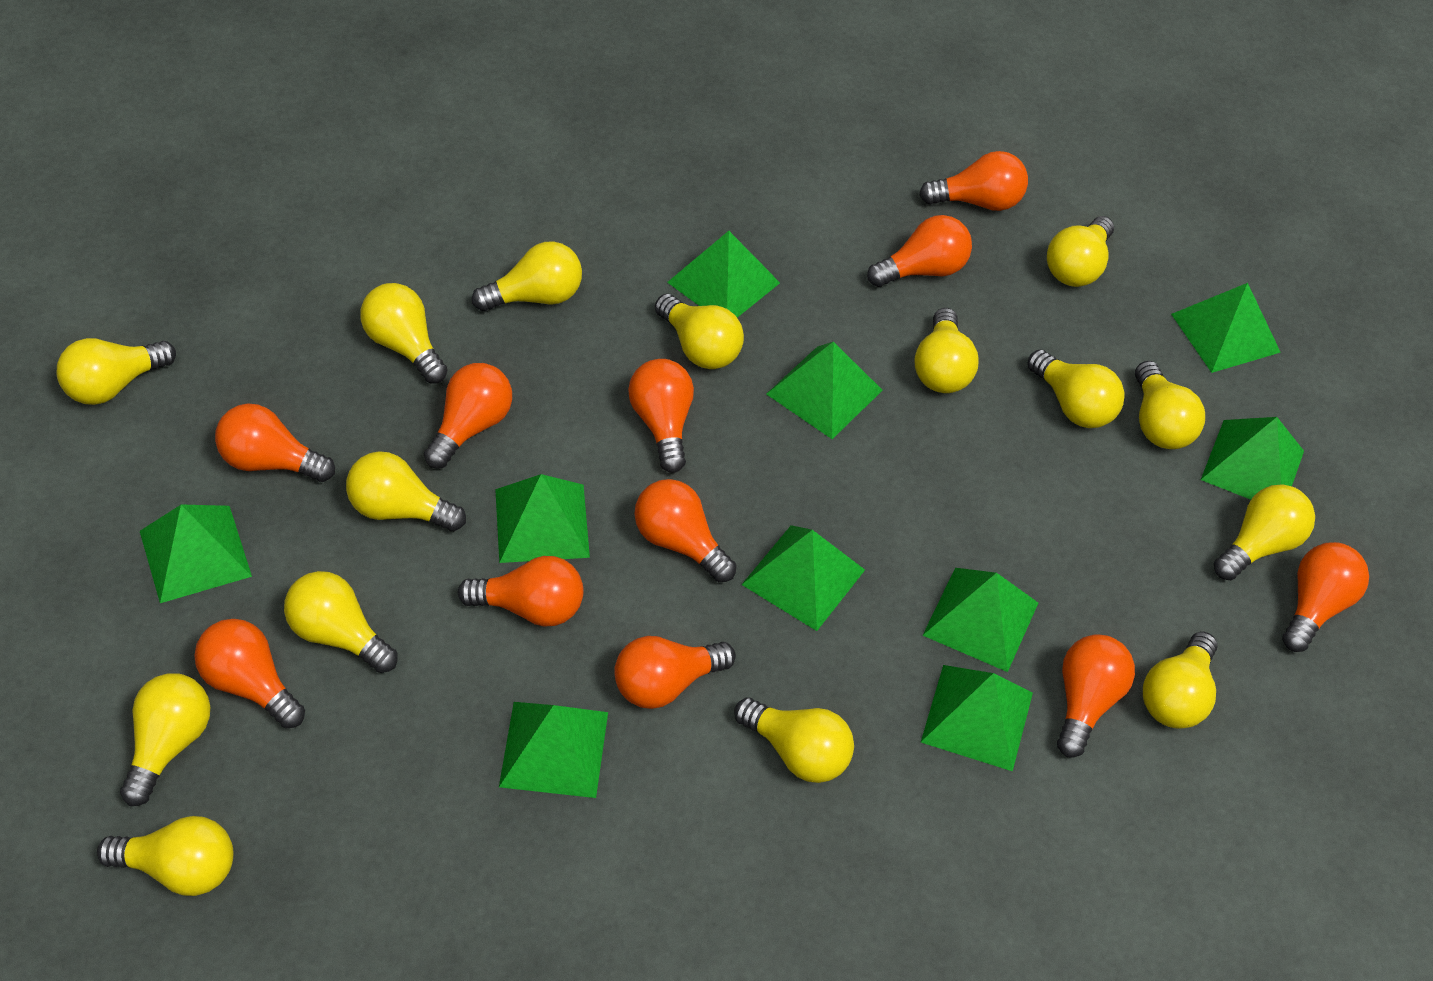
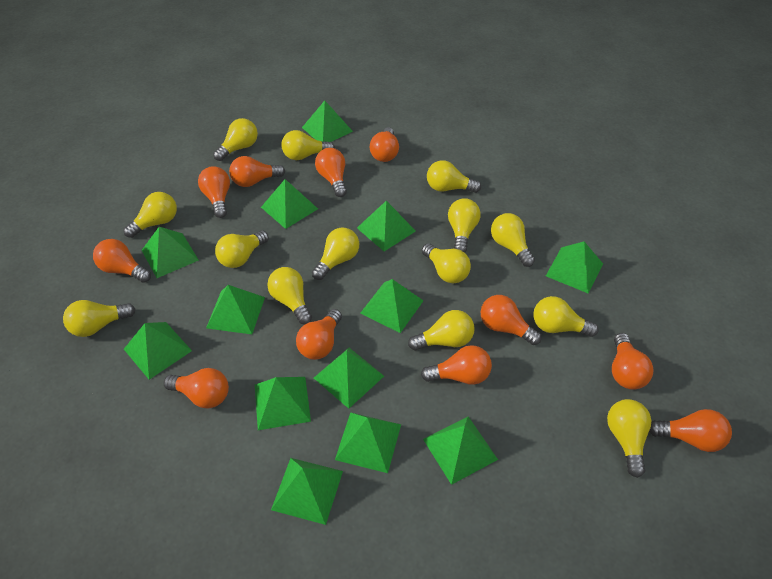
green pyramid: [140,505,252,603] [495,474,590,563] [499,702,608,798] [667,231,780,318] [742,525,865,631] [766,342,883,439] [921,665,1033,771] [923,568,1038,672] [1171,283,1281,373] [1201,417,1304,500] = 10 -> [124,322,192,380] [142,227,199,278] [206,285,265,334] [255,377,311,430] [261,179,318,229] [271,458,343,525] [302,101,353,142] [314,348,384,409] [335,412,401,473] [357,201,416,251] [360,279,423,333] [423,416,498,485] [546,242,603,294] = 13
yellow light bulb: [57,338,176,405] [97,816,233,896] [120,673,211,806] [284,571,398,673] [346,451,466,531] [360,283,448,383] [472,241,582,311] [655,294,744,369] [734,697,854,783] [914,308,979,393] [1027,349,1125,428] [1047,216,1114,287] [1135,361,1205,449] [1143,632,1218,729] [1214,484,1315,580] = 15 -> [63,300,136,337] [123,192,177,238] [213,118,258,161] [215,230,269,268] [267,267,312,324] [281,130,335,160] [312,227,359,280] [408,310,475,350] [422,243,471,283] [427,160,481,193] [448,198,481,253] [491,213,535,267] [534,296,599,337] [607,399,651,478] = 14

